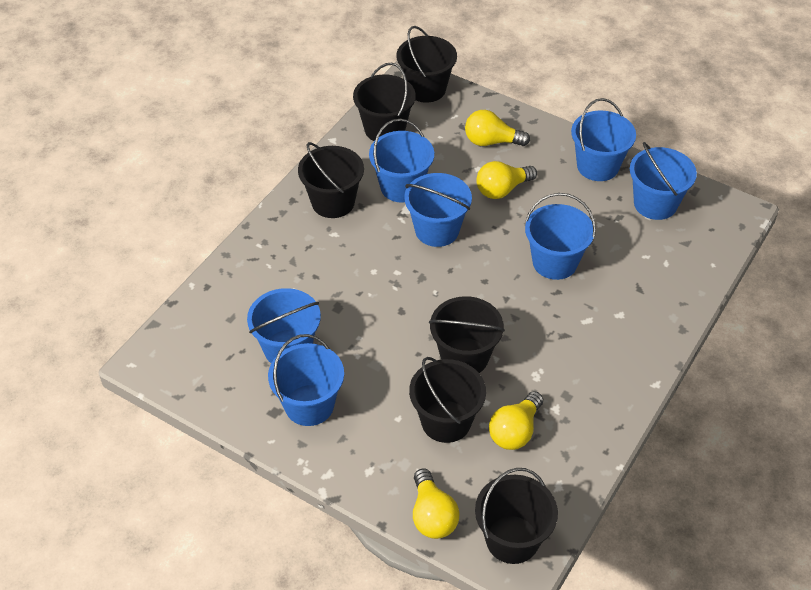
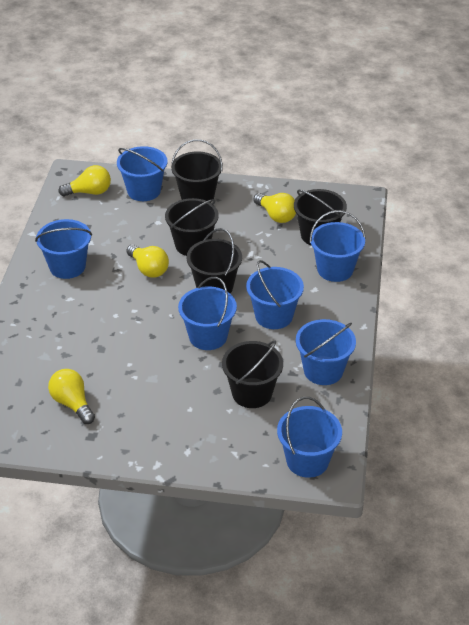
black bucket: [298,142,364,218] [353,63,416,141] [396,26,457,103] [409,357,486,443] [429,296,505,373] [475,468,558,564] = 6 -> [165,198,219,256] [171,139,223,203] [186,228,242,293] [222,340,283,408] [294,189,347,246] = 5

